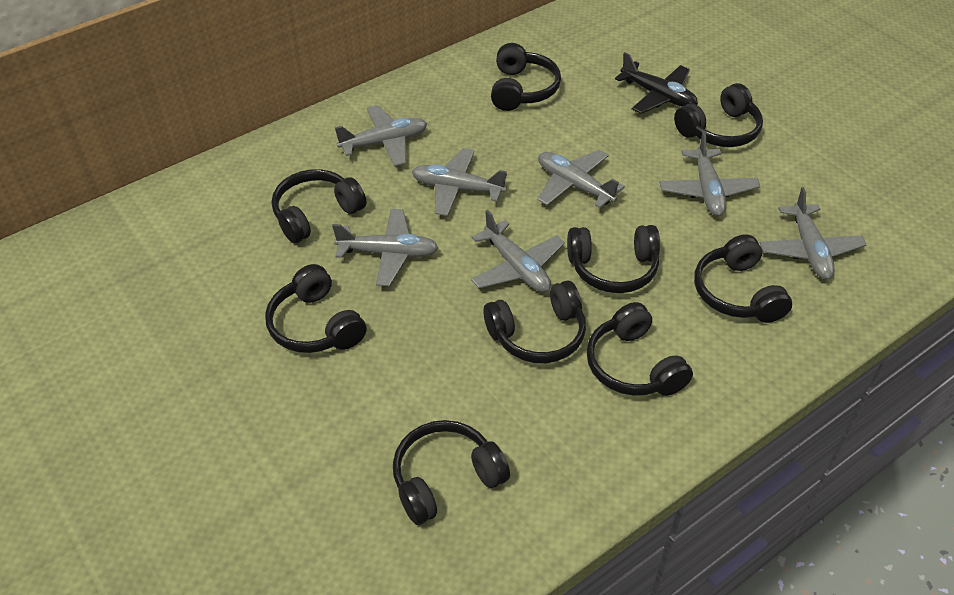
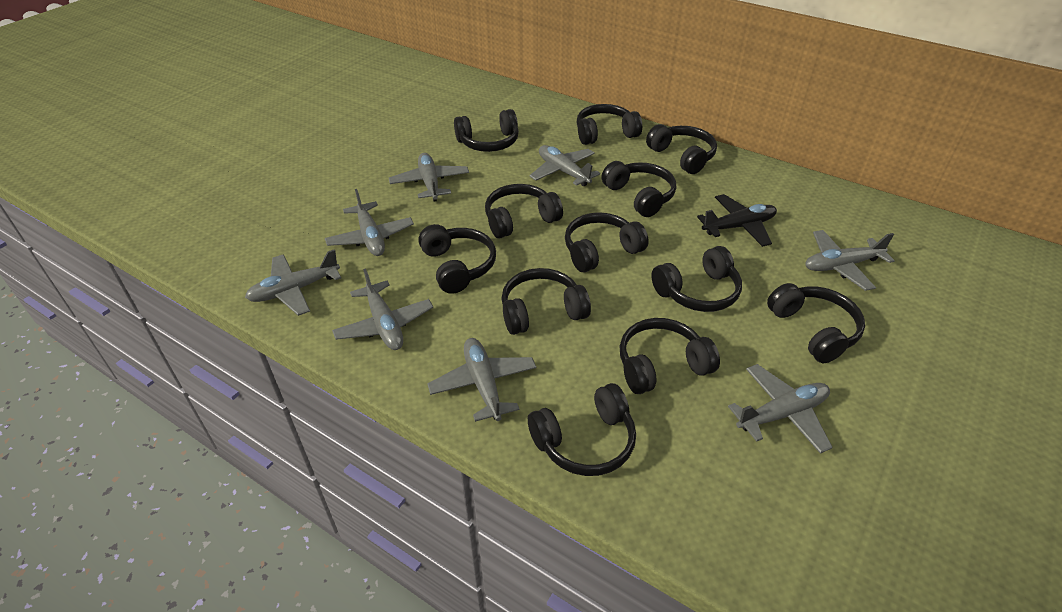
black headphones: [265,264,367,353] [272,169,366,243] [393,420,510,525] [483,281,586,363] [491,43,561,111] [567,225,660,293] [586,302,693,396] [674,83,763,147] [694,234,792,323] = 9 -> [418,224,496,294] [454,109,519,152] [485,184,563,238] [502,268,591,335] [528,383,636,476] [565,212,649,272] [577,104,642,145] [601,161,676,217] [620,318,720,394] [646,124,717,174] [651,246,742,312] [767,283,865,363] = 12
grey plane: [332,209,439,286] [335,105,427,166] [412,148,507,216] [471,210,565,292] [537,150,625,208] [659,132,760,216] [760,187,866,279] = 7 -> [245,249,341,316] [325,189,414,256] [332,268,433,350] [389,153,469,201] [427,338,536,422] [529,145,600,186] [728,364,833,454] [805,230,895,291] = 8

